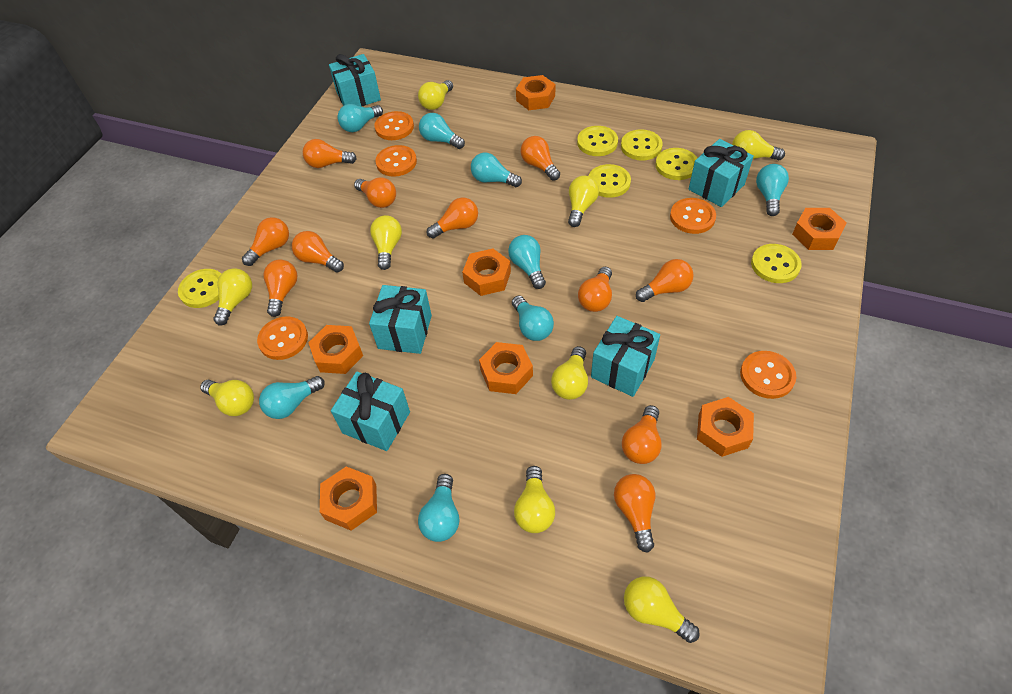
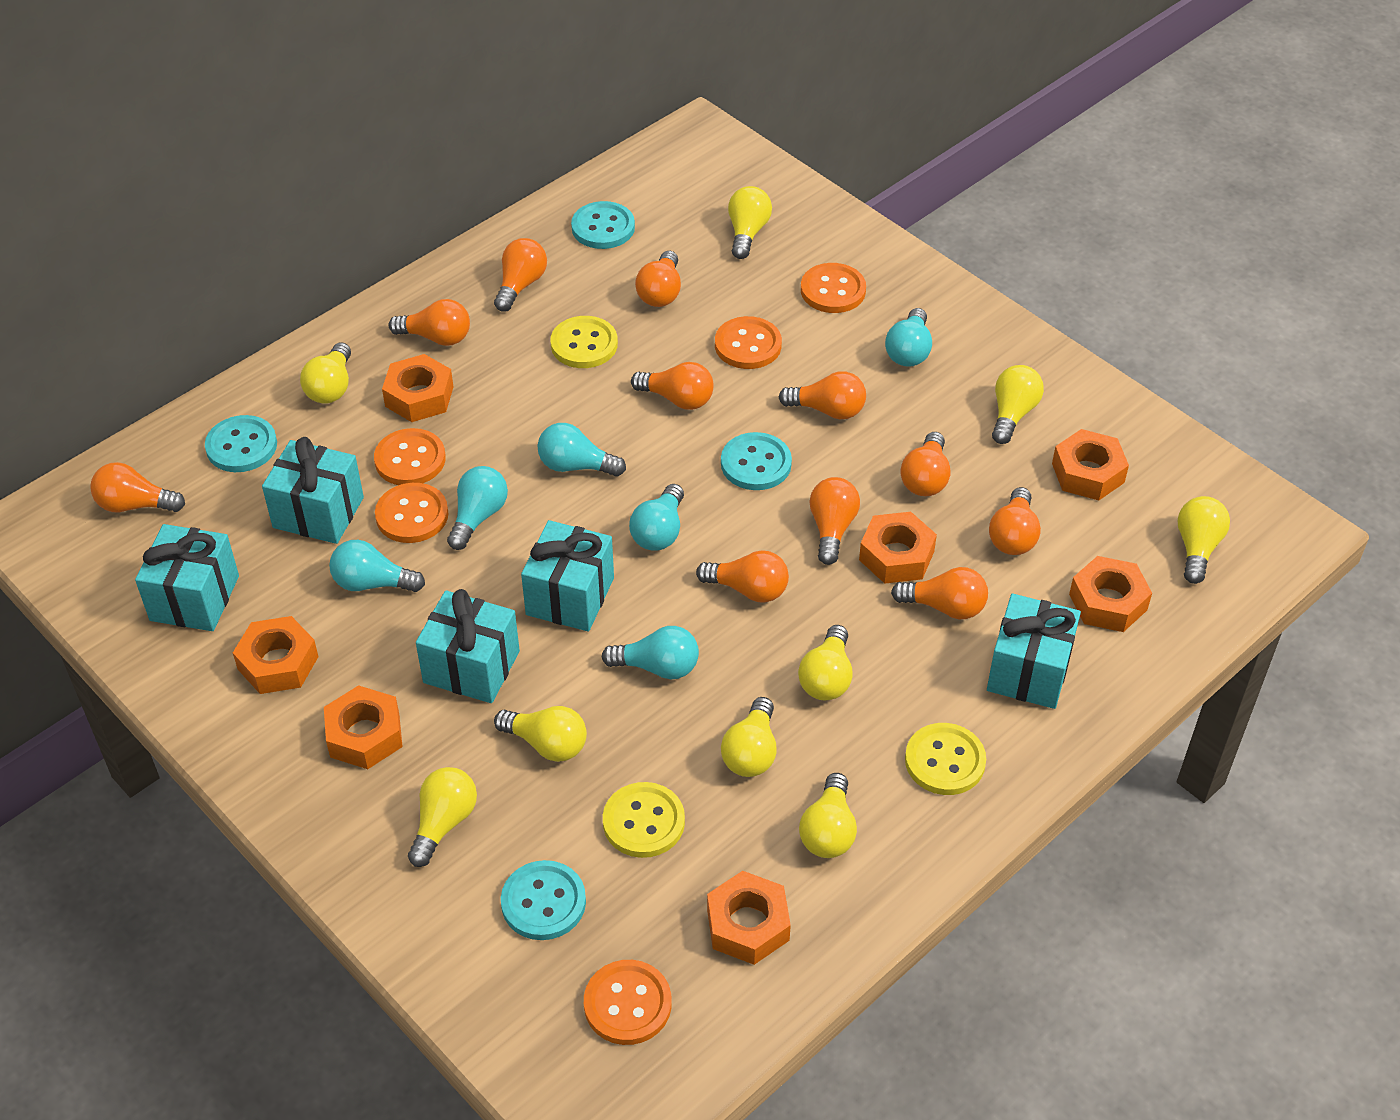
turquoise button: none = 0 -> [205,415,277,472] [501,860,586,940] [571,201,635,249] [721,432,792,490] = 4
turquoise light bulb: [259,376,325,419] [337,104,383,132] [418,474,460,542] [419,113,465,149] [471,152,522,187] [508,235,546,289] [512,295,554,341] [756,164,789,216] = 8 -> [329,540,425,592] [447,466,508,550] [538,423,626,477] [602,626,699,679] [629,484,684,551] [885,308,932,367] = 6
yellow button: [178,269,221,308] [577,126,618,156] [589,164,631,198] [621,129,663,161] [655,148,697,180] [751,244,802,283] = 6 -> [550,316,618,368] [603,782,685,858] [905,723,986,795] = 3

